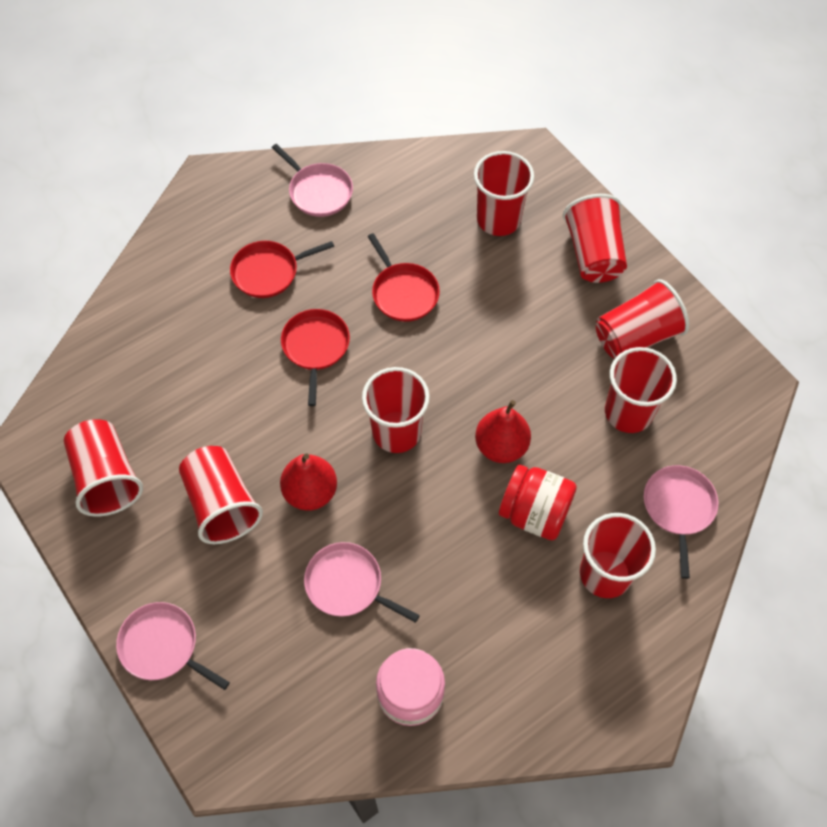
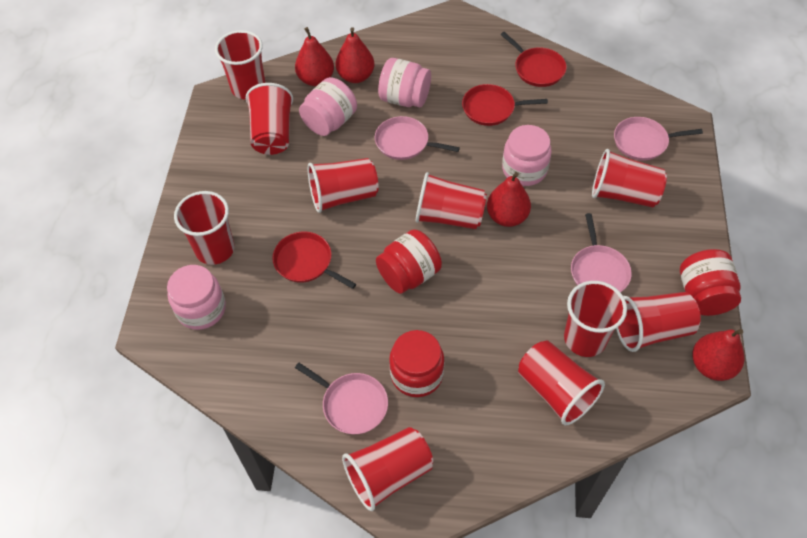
pink jar: [376,648,445,726] = 1 -> [167,265,226,330] [299,77,357,136] [378,58,431,107] [502,125,552,186] = 4
red cup: [64,419,143,517] [179,446,263,544] [362,367,430,453] [474,151,534,236] [563,194,627,283] [580,513,656,598] [596,279,689,358] [605,347,677,433] = 8 -> [174,191,235,265] [215,30,266,100] [246,83,293,155] [308,158,379,213] [342,427,433,511] [416,172,487,229] [518,341,605,425] [564,281,627,357] [592,149,667,207] [616,292,701,352] = 10
red jar: [499,464,577,540] = 1 -> [376,229,442,294] [389,330,444,397] [680,249,741,316] = 3
red pear: [280,453,337,511] [475,400,531,463] = 2 -> [295,27,334,86] [336,27,374,83] [487,172,531,227] [692,329,744,381] = 4

